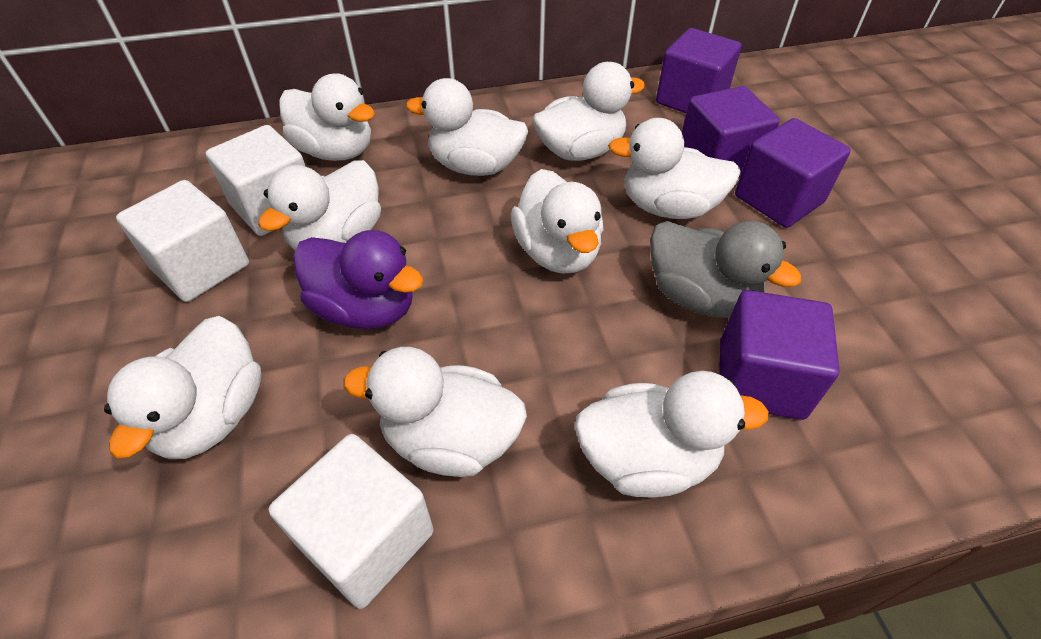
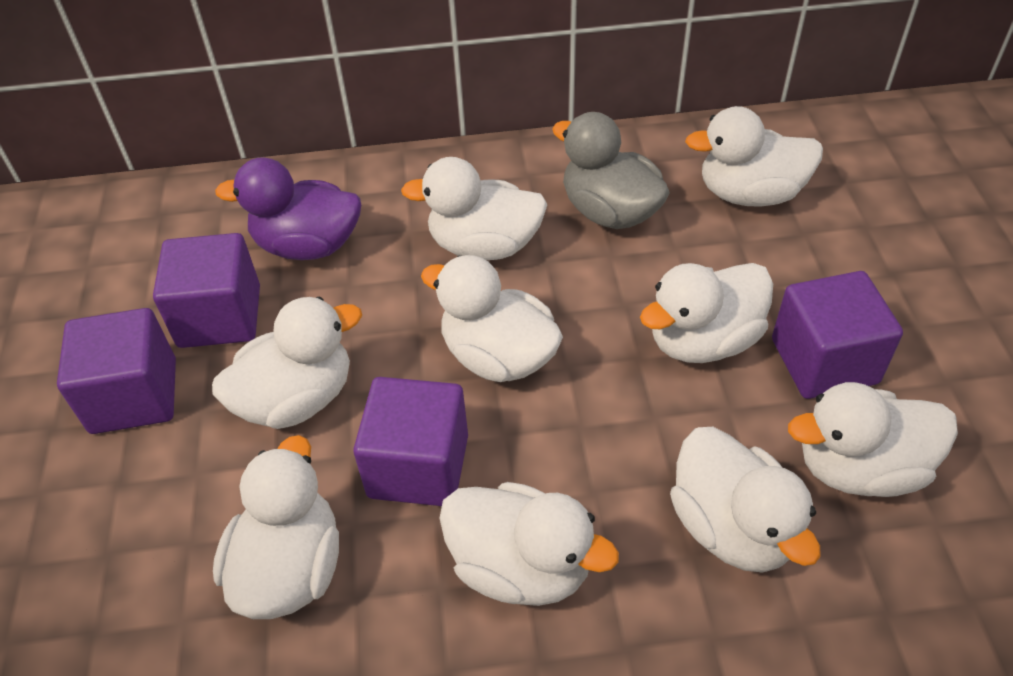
white cube: [116,180,249,302] [206,125,306,236] [269,434,434,609] = 3 -> none = 0

